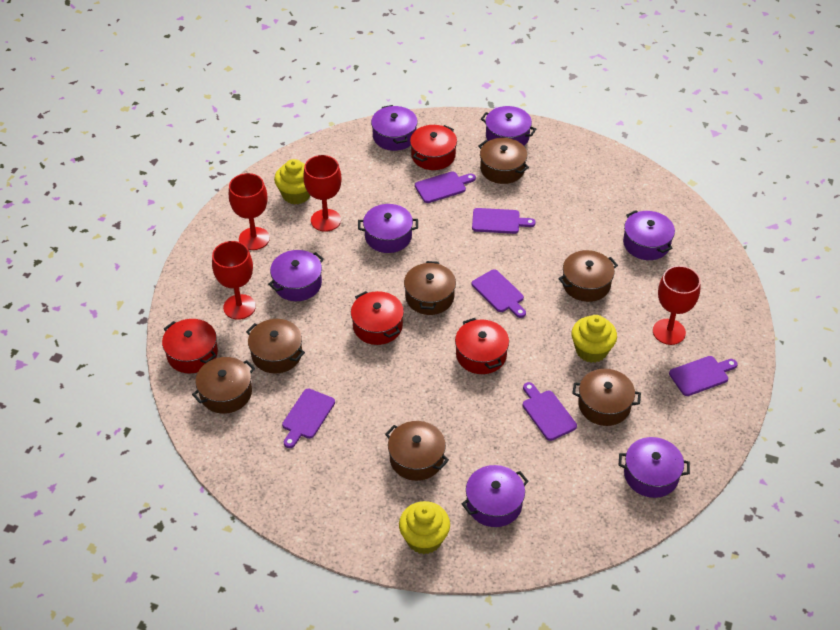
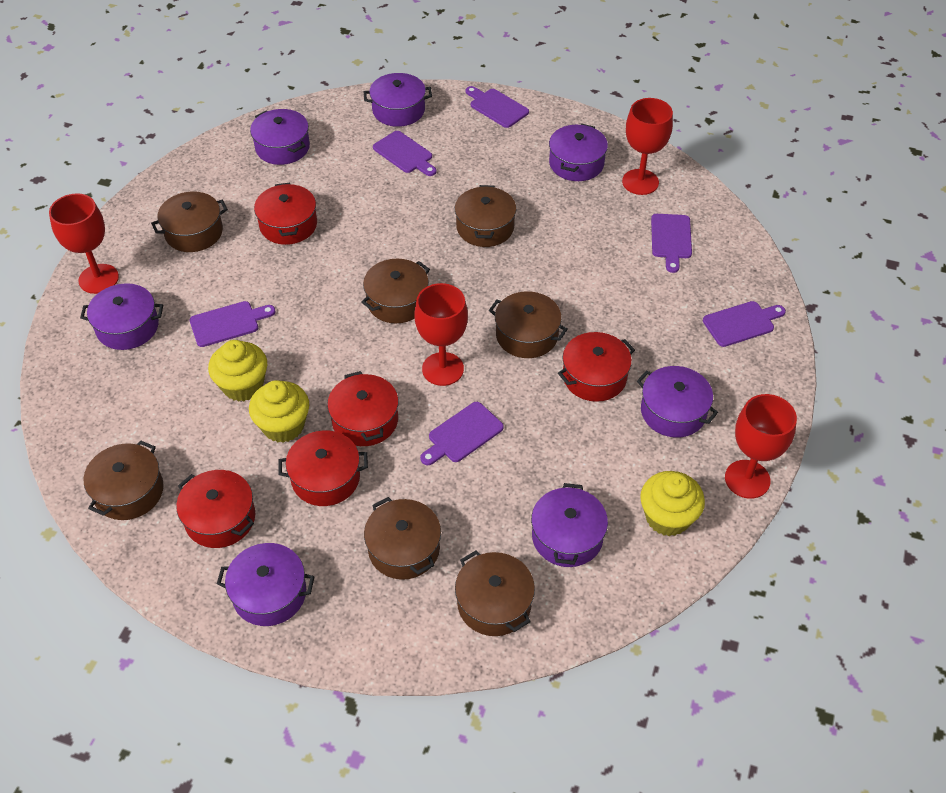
red pot: [162,319,218,373] [351,291,404,345] [410,125,457,170] [455,318,509,374] = 4 -> [176,470,255,548] [254,183,317,245] [278,431,368,506] [327,371,399,446] [558,332,635,402] = 5

